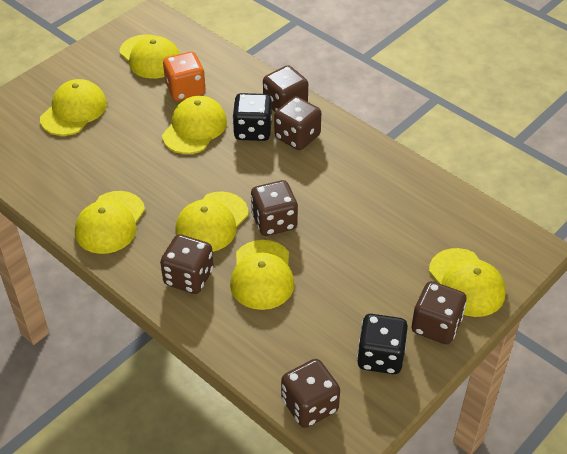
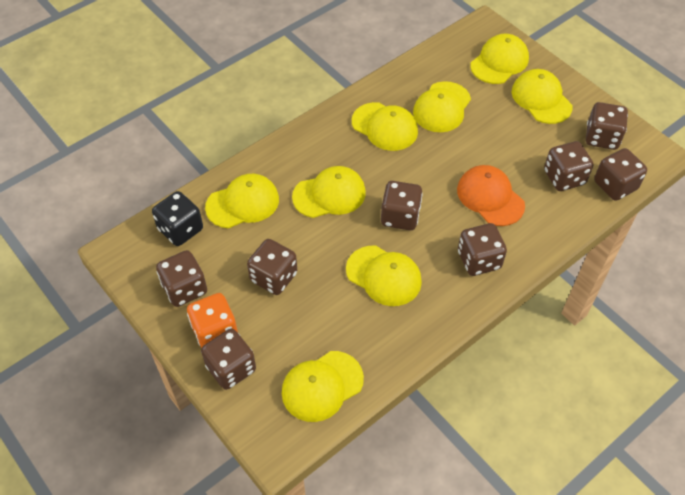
black dice: [232,93,272,141] [357,314,408,374] = 2 -> [152,191,203,246] = 1
brown dice: [160,234,214,294] [251,180,298,236] [263,65,308,112] [274,96,321,150] [281,359,340,428] [412,281,467,344] = 6 -> [156,250,207,307] [201,329,256,390] [247,239,297,295] [381,181,423,230] [458,223,507,276] [544,141,593,191] [586,102,628,150] [594,148,647,201] = 8
orange cap: none = 0 -> [457,165,525,226] = 1
yellow cap: [40,79,107,136] [75,191,145,254] [119,34,180,79] [162,96,227,154] [176,191,248,252] [230,240,294,310] [429,248,506,317] = 7 -> [205,174,279,228] [282,351,364,422] [292,166,366,218] [346,246,422,306] [352,102,418,151] [413,81,471,132] [471,34,529,84] [512,69,573,124] = 8

